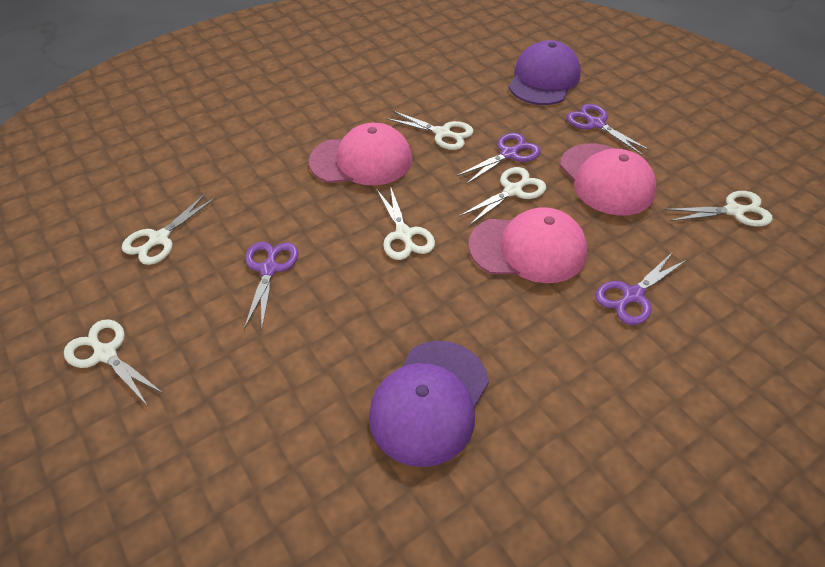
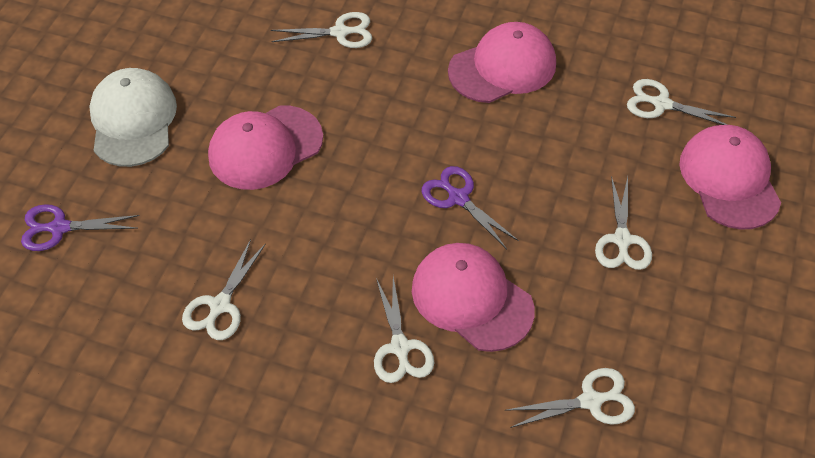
pink cap: [309,123,412,185] [468,207,587,283] [560,143,656,215] = 3 -> [208,105,323,190] [412,243,535,352] [448,22,556,103] [679,125,781,230] = 4
purple cap: [369,341,489,467] [509,40,581,105] = 2 -> none = 0
purple scissors: [244,242,298,330] [457,133,540,184] [567,104,651,155] [595,252,687,325] = 4 -> [21,204,139,251] [422,166,519,249] = 2
white cap: none = 0 -> [89,68,177,167] = 1

